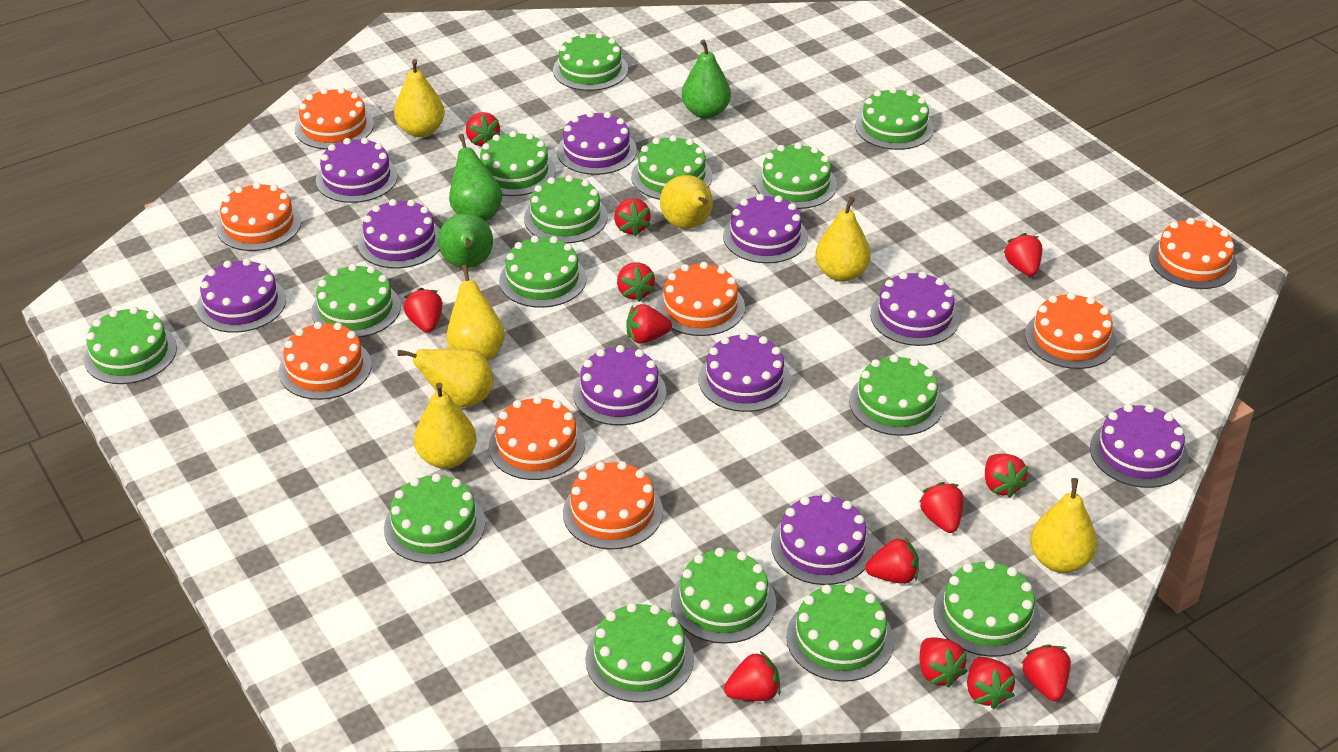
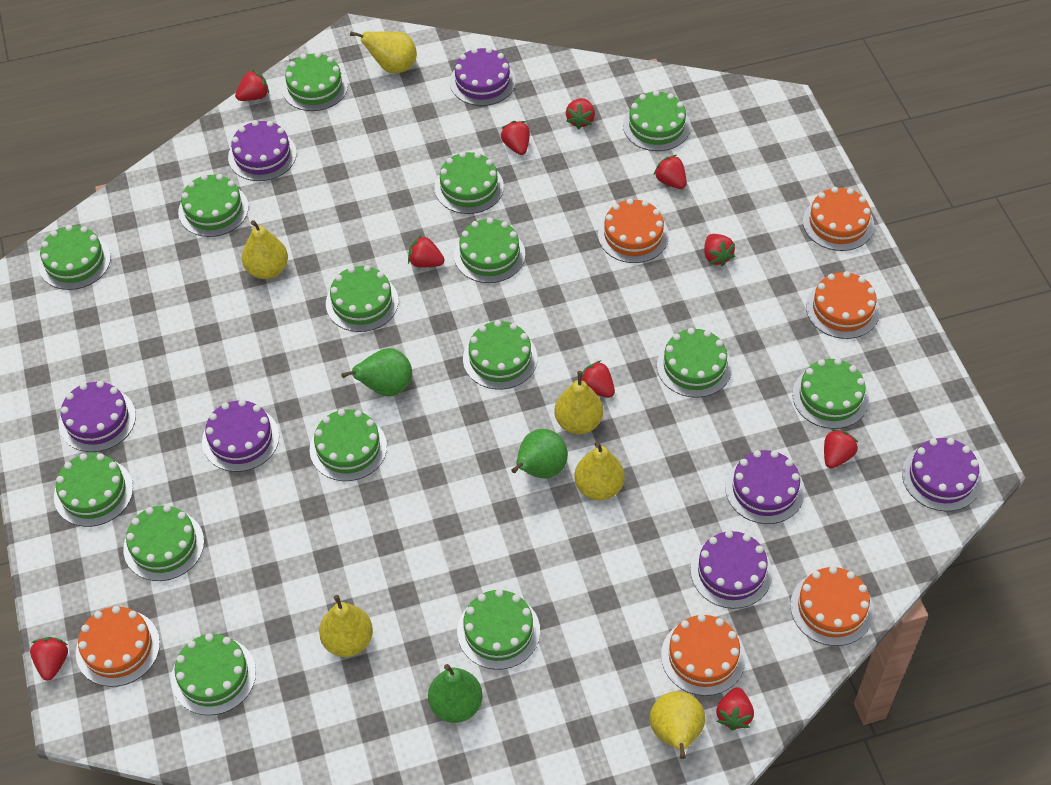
orange cake: [216,182,301,251] [279,322,372,400] [295,87,374,149] [489,396,585,480] [563,461,663,549] [656,262,745,336] [1025,292,1117,369] [1149,218,1237,289] = 8 -> [76,606,160,687] [598,198,669,263] [661,614,746,696] [790,566,874,646] [803,187,874,251] [806,271,880,339] = 6
purple cake: [196,259,286,333] [316,138,398,203] [358,199,440,268] [557,111,637,175] [573,345,666,425] [698,332,791,412] [723,194,808,263] [771,494,873,585] [870,271,960,346] [1090,404,1189,488] = 10 -> [59,381,136,452] [202,399,279,472] [228,120,297,181] [450,47,516,106] [691,531,772,609] [725,450,805,524] [902,438,982,511] = 7
red strawberry: [404,288,443,333] [466,112,500,146] [614,198,651,236] [617,262,655,302] [626,304,672,344] [724,651,780,701] [865,537,919,584] [919,482,964,533] [920,638,967,688] [967,657,1015,709] [985,454,1028,498] [1003,233,1042,276] [1022,644,1071,701] = 13 -> [30,637,68,681] [235,70,269,101] [408,235,445,267] [500,121,530,155] [566,98,595,129] [581,361,615,398] [654,155,687,189] [704,234,735,267] [716,687,754,730] [824,429,858,469] = 10
yellow pear: [394,59,445,137] [397,349,494,407] [414,382,476,469] [446,265,505,361] [660,175,713,229] [815,197,871,282] [1030,478,1097,573] = 7 -> [242,220,288,279] [319,595,373,657] [350,31,417,73] [554,371,603,434] [574,442,625,500] [650,691,705,759] = 6

